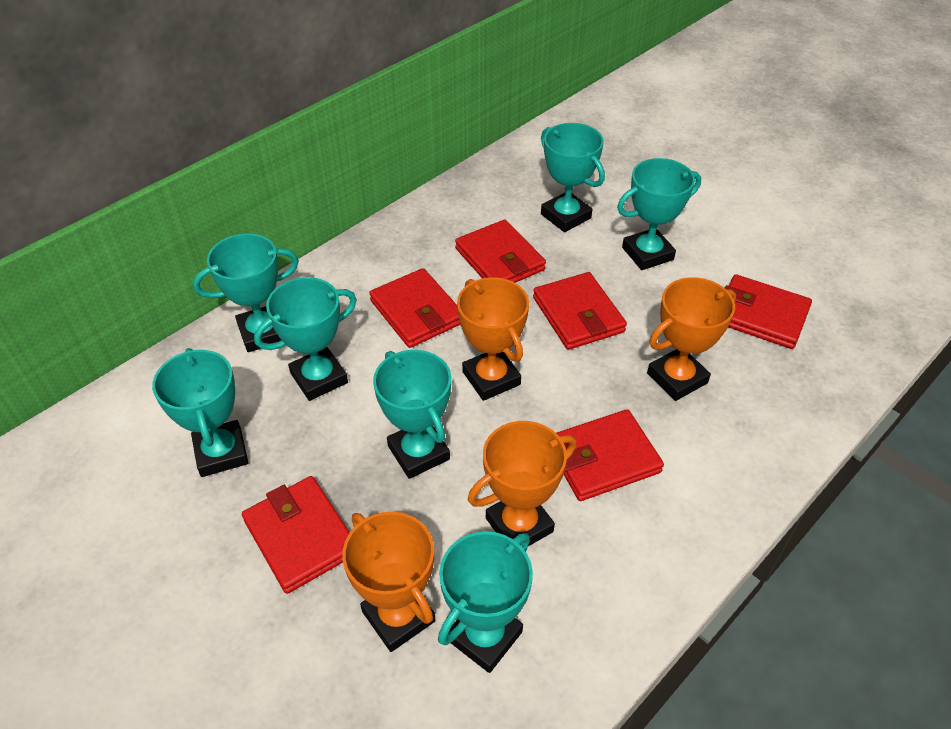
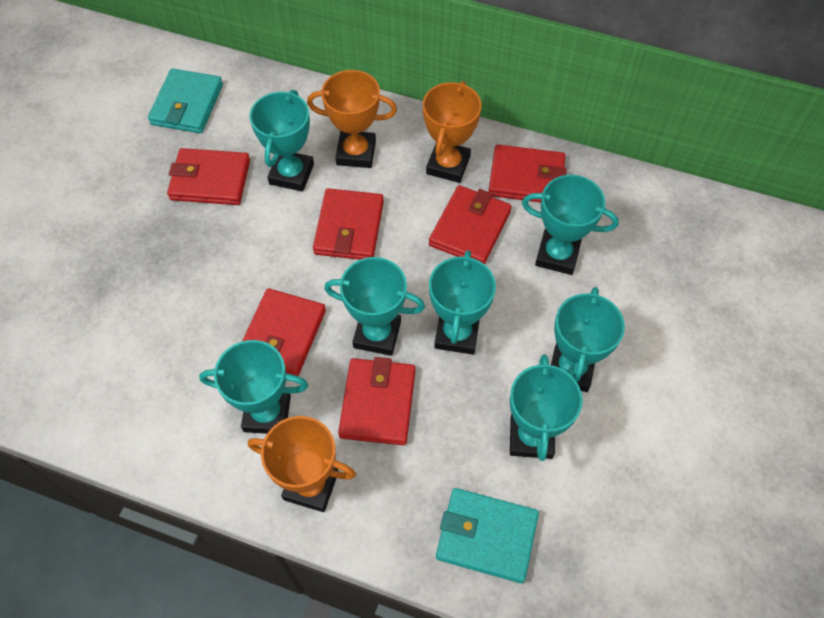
orange trophy: [342,512,436,652] [457,277,529,401] [468,421,577,546] [647,277,736,401] = 4 -> [248,416,356,512] [307,70,397,168] [423,81,482,183] = 3
turquoise wallet: none = 0 -> [148,68,223,133] [436,488,539,583] = 2

